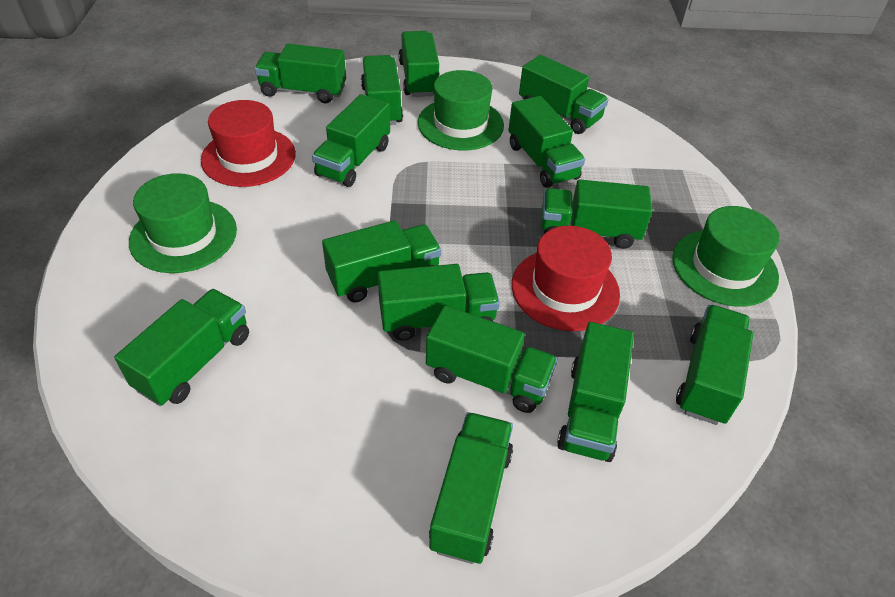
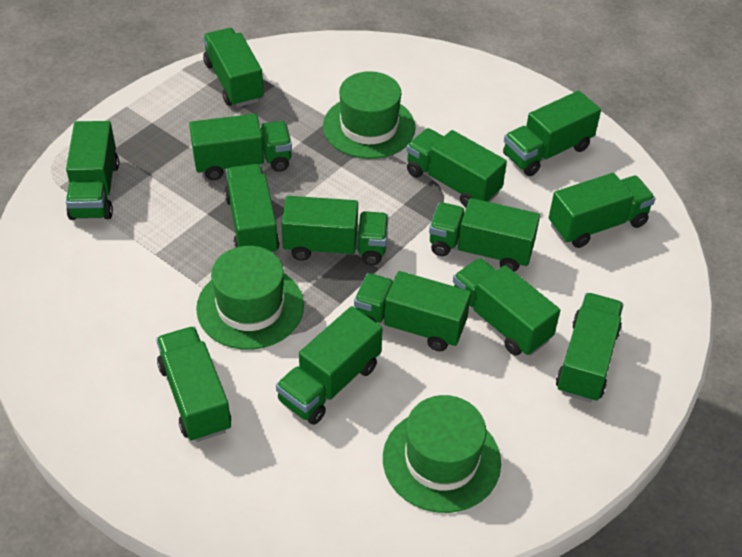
red hat: [201,100,296,187] [512,226,620,331] = 2 -> none = 0

